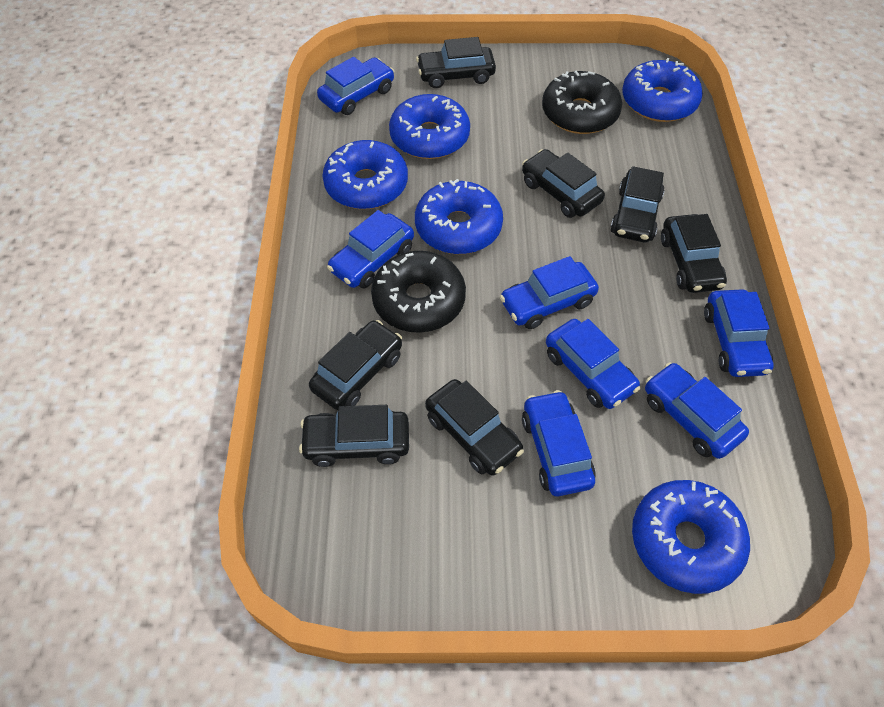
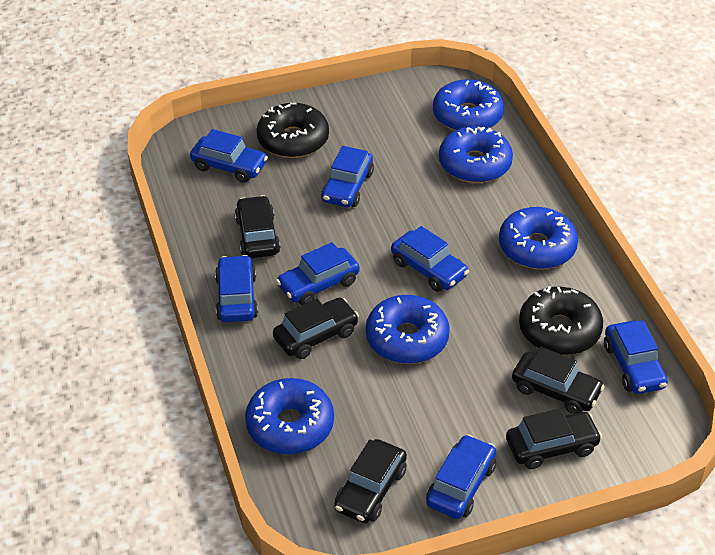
black car: [299,405,409,467] [309,320,402,410] [416,37,496,88] [425,379,524,476] [522,149,605,218] [611,166,665,242] [661,214,727,293] = 7 -> [235,195,281,258] [273,297,359,359] [334,439,407,523] [506,409,602,469] [512,347,605,413] = 5

